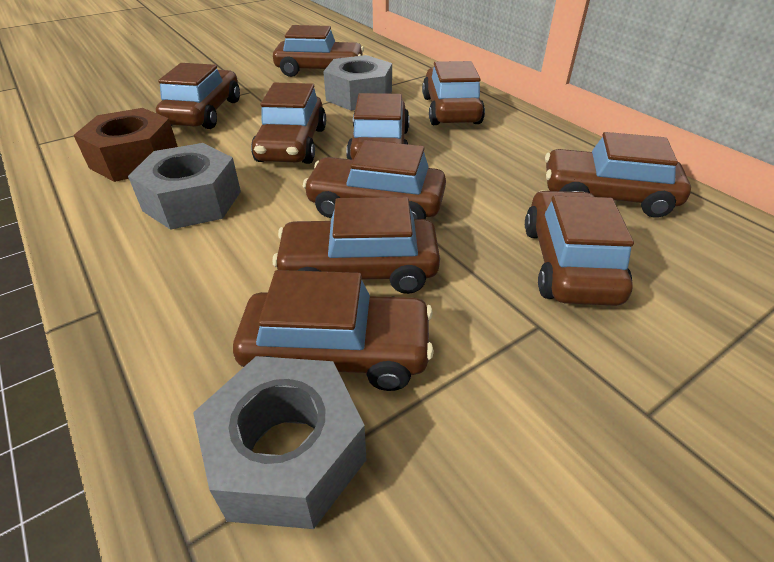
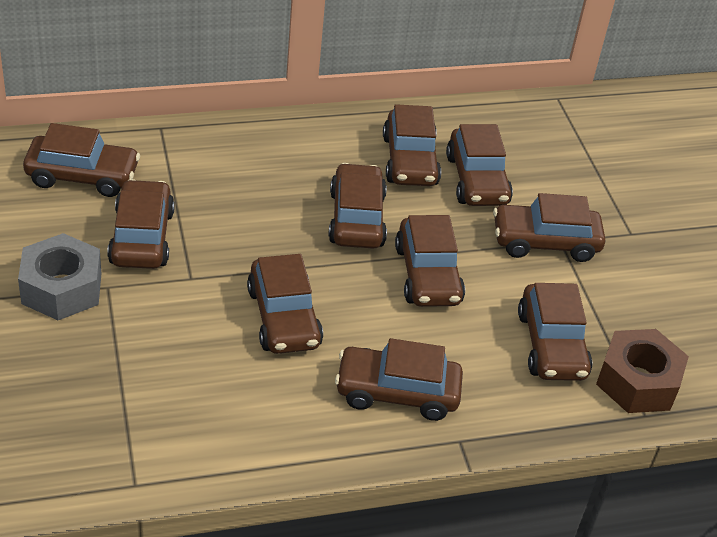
grey nut: [128,143,241,230] [193,356,366,529] [323,55,392,111] = 3 -> [18,233,101,320] = 1

